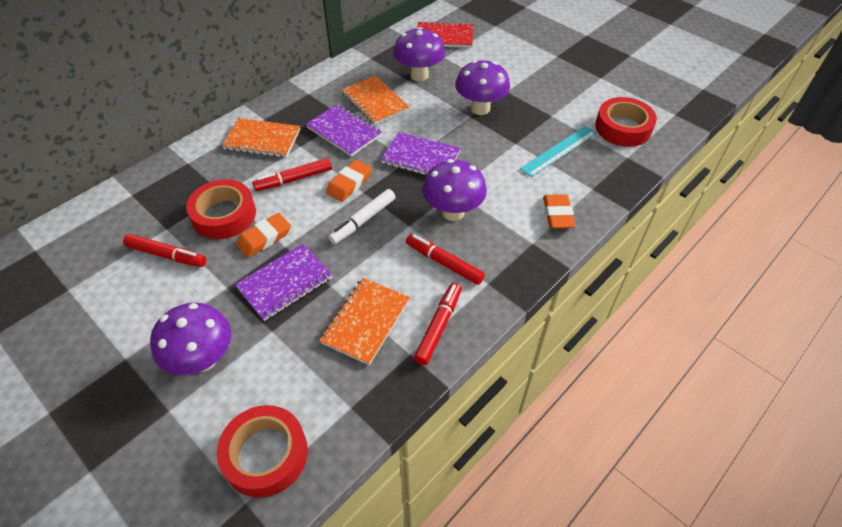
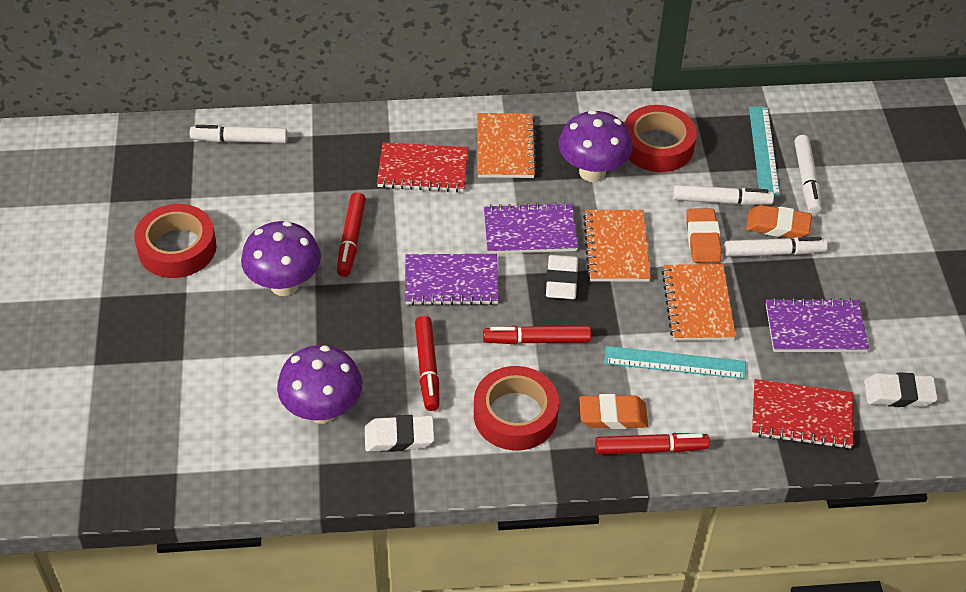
purple mushroom: [150,302,231,375] [394,27,445,81] [423,159,487,221] [455,60,510,115] = 4 -> [241,221,321,296] [277,345,362,424] [559,110,632,182] = 3
red notebook: [418,21,473,48] = 1 -> [377,142,468,192] [752,379,853,449] = 2
turquoise ruler: [520,126,597,177] = 1 -> [604,346,746,379] [749,106,780,197] = 2
white eraser: none = 0 -> [365,415,435,452] [546,255,578,299] [864,372,938,407] = 3
white marker: [328,189,396,244] = 1 -> [190,125,288,143] [673,185,774,205] [724,237,828,257] [794,135,822,214] = 4

